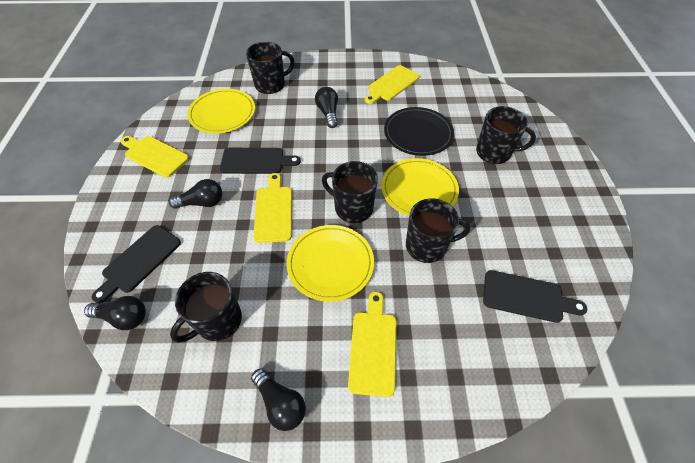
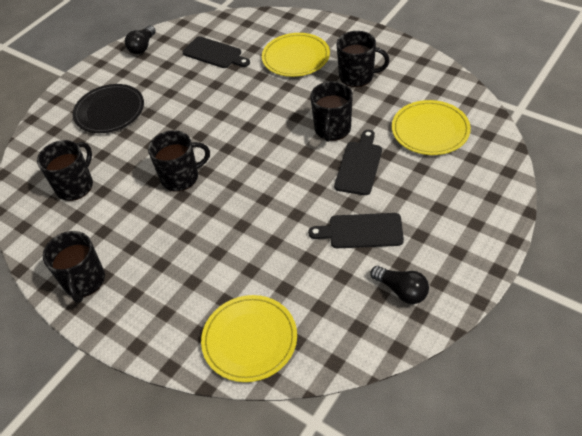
black light bulb: [84,296,146,330] [169,179,222,209] [251,369,306,431] [315,87,338,128] = 4 -> [125,25,156,54] [370,266,429,304] = 2
yellow cutting board: [121,136,189,178] [253,173,292,243] [348,292,397,397] [365,65,419,104] = 4 -> none = 0

